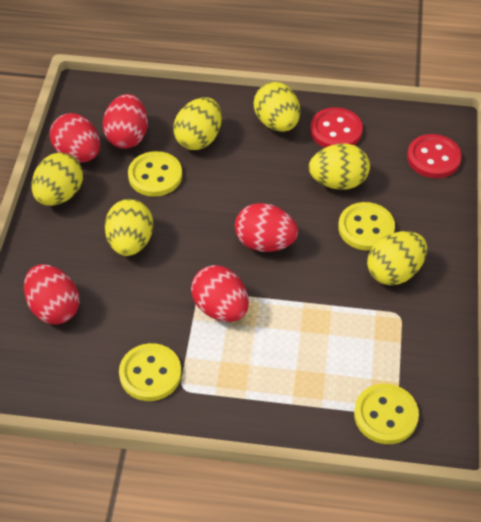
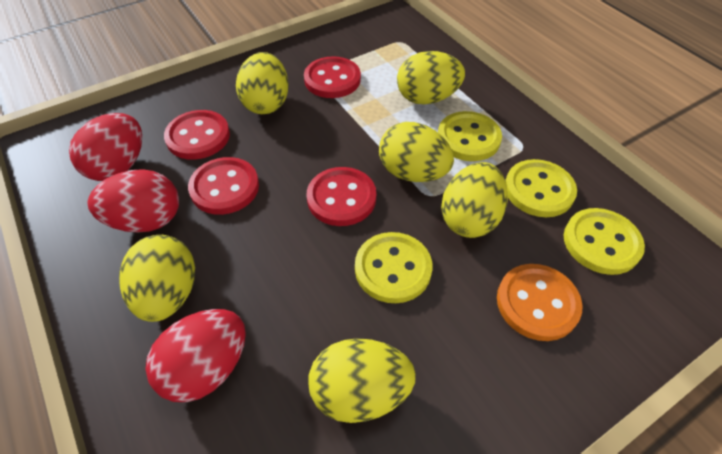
orange button: none = 0 -> [497,264,583,341] = 1
red button: [310,107,363,148] [407,134,462,178] = 2 -> [164,110,230,160] [188,157,259,215] [304,56,361,98] [307,167,376,226] = 4
red egg: [24,264,79,324] [50,113,100,162] [103,94,148,149] [191,265,249,322] [235,203,298,252] = 5 -> [69,113,142,181] [88,169,179,233] [145,309,246,402] = 3

